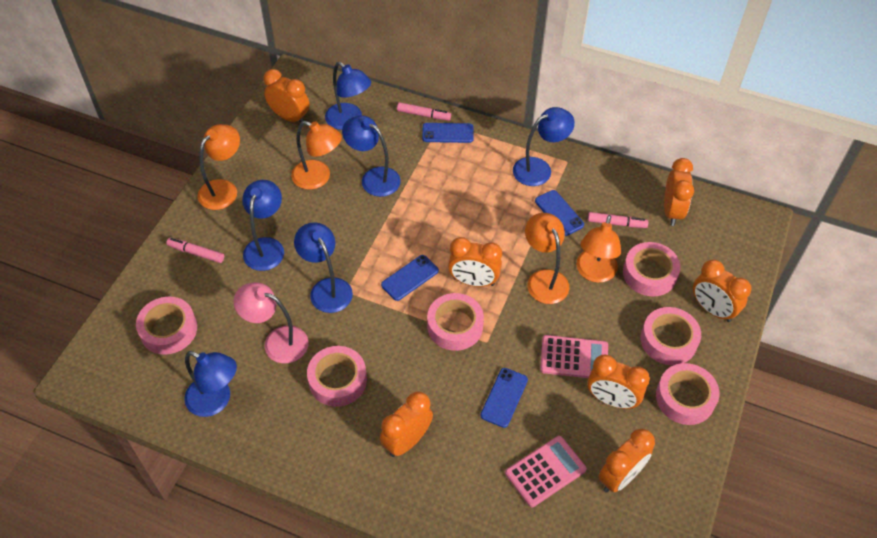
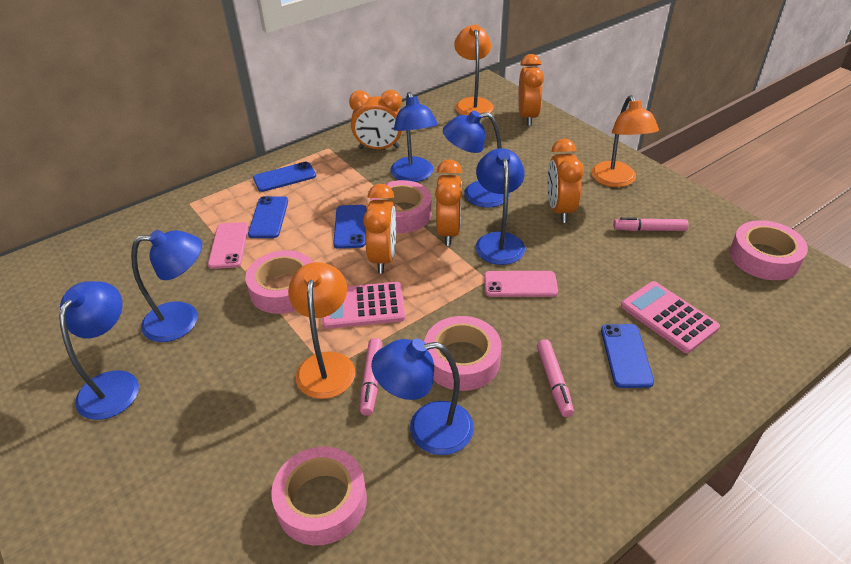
orange clock: [263,69,310,123] [380,391,433,457] [448,237,502,287] [587,354,650,409] [599,429,655,493] [664,158,694,226] [693,260,751,322] = 7 -> [349,90,402,149] [363,184,396,273] [435,159,462,246] [518,54,544,126] [547,139,584,223] = 5
orange lamp: [198,124,240,210] [291,121,342,190] [525,213,569,304] [576,215,621,283] = 4 -> [288,262,355,399] [454,24,494,115] [591,95,659,187] = 3
pink lamp: [234,282,309,363] = 1 -> none = 0
pink phone: none = 0 -> [208,222,249,269] [484,271,558,297] = 2
pink tape: [136,296,197,355] [307,346,367,407] [427,293,484,351] [623,242,681,296] [641,307,701,365] [656,363,720,425] = 6 -> [245,250,313,314] [271,447,367,545] [370,180,432,233] [424,316,502,391] [730,220,808,280] = 5

